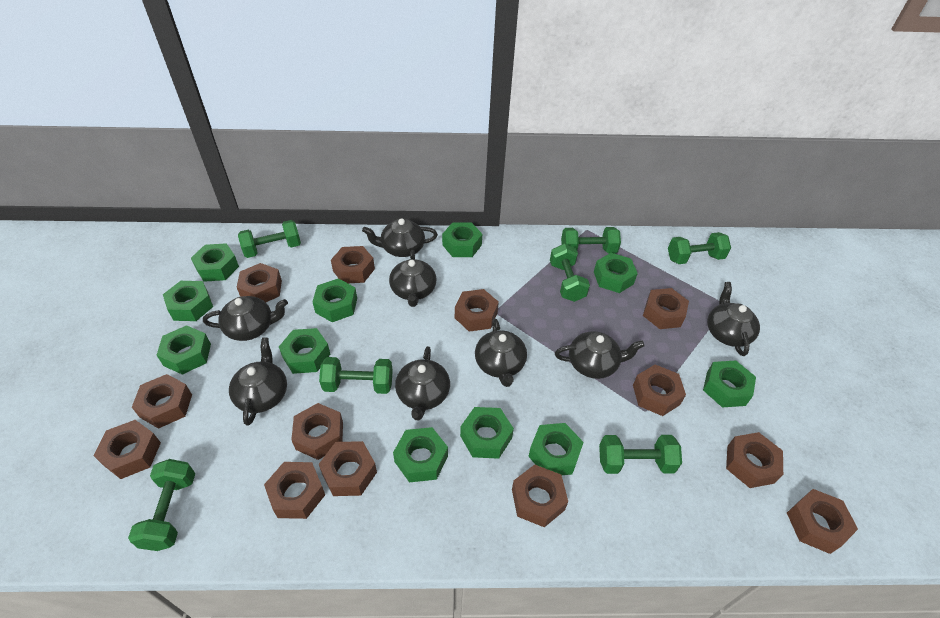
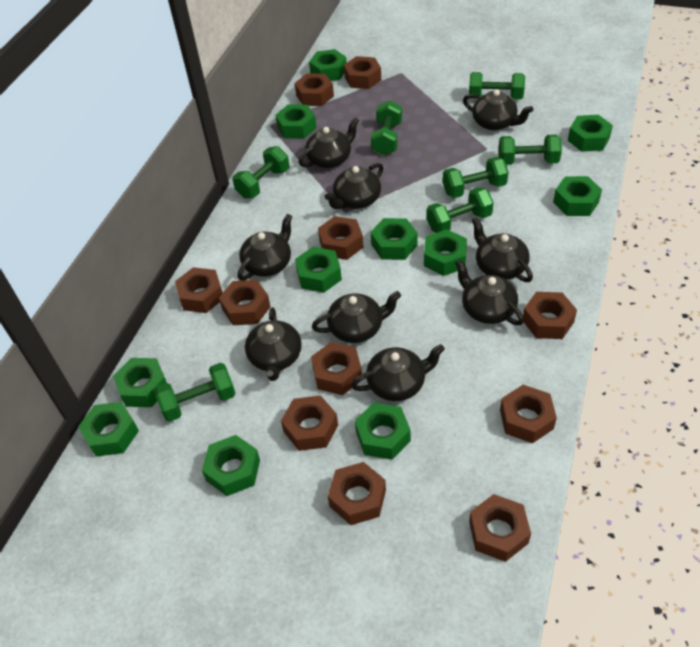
black teapot: [203,296,288,341] [229,338,287,426] [362,218,438,257] [389,250,437,307] [395,346,450,420] [475,318,527,387] [555,331,645,379] [707,282,760,356] = 8 -> [238,214,292,281] [245,307,302,381] [299,117,359,168] [312,291,401,343] [324,163,384,209] [351,344,445,401] [455,260,524,325] [463,89,533,131] [472,217,533,282] = 9
brown nut: [93,420,161,479] [132,374,192,429] [237,263,282,302] [264,462,325,519] [291,403,343,460] [319,441,377,496] [331,246,375,283] [455,289,499,332] [512,465,568,527] [633,365,686,416] [643,288,689,329] [726,432,783,488] [787,489,858,554] = 13 -> [175,267,223,313] [219,280,271,325] [281,395,338,451] [295,74,334,106] [311,342,362,395] [318,216,363,260] [328,462,386,525] [344,56,381,89] [469,494,531,562] [500,385,557,444] [523,292,577,339] = 11

